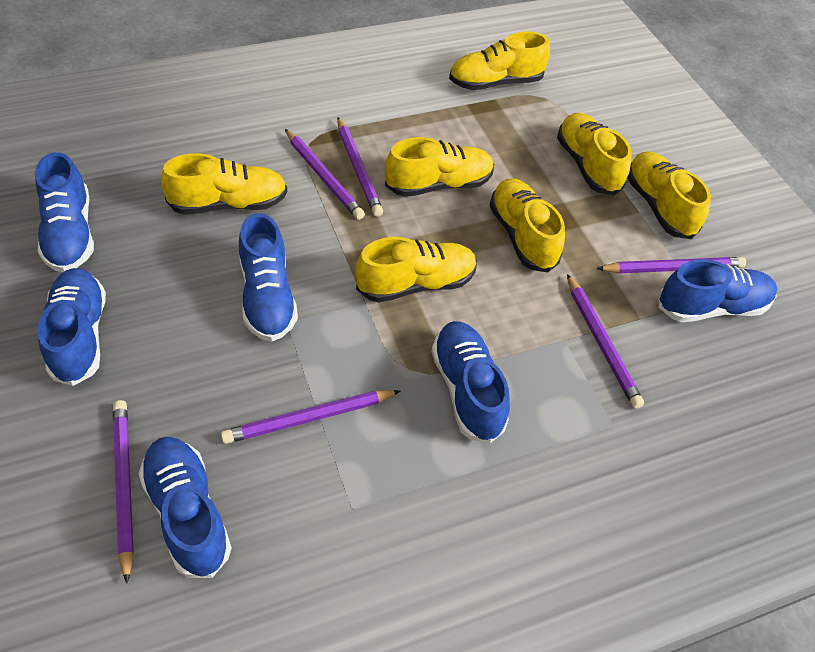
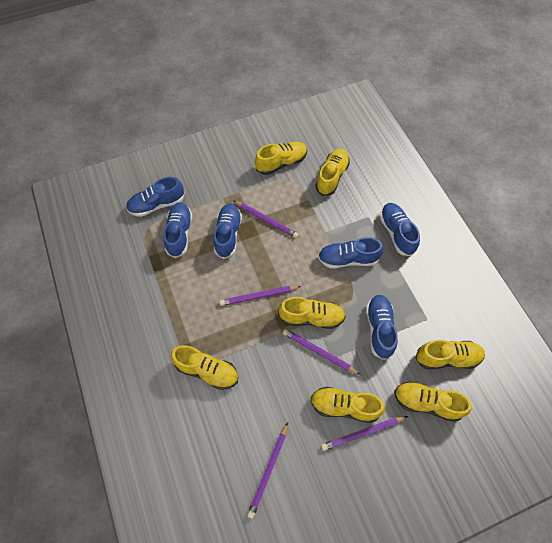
purple pencil: [113,400,134,583] [221,390,400,444] [285,129,365,220] [337,117,383,217] [567,274,644,409] [596,257,746,273] = 6 -> [220,286,301,306] [234,201,299,238] [247,422,288,519] [283,329,361,375] [321,416,408,451] = 5

